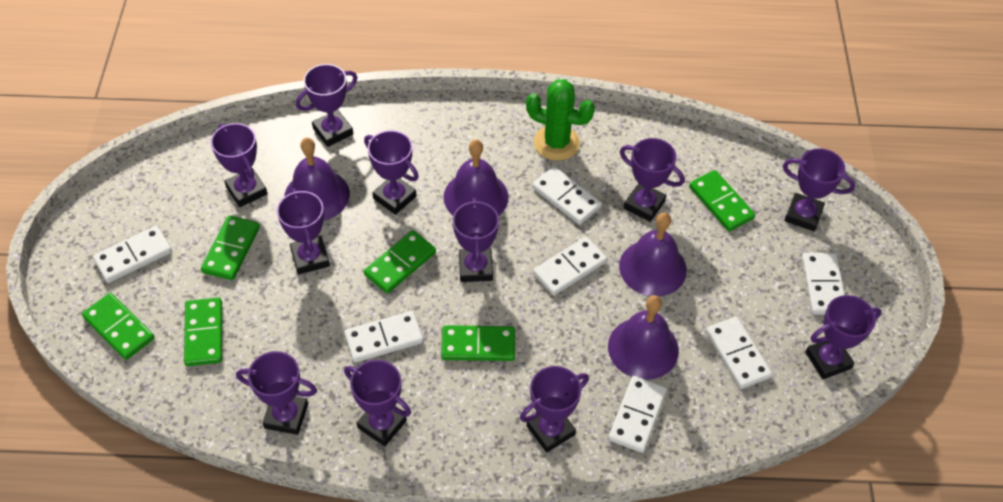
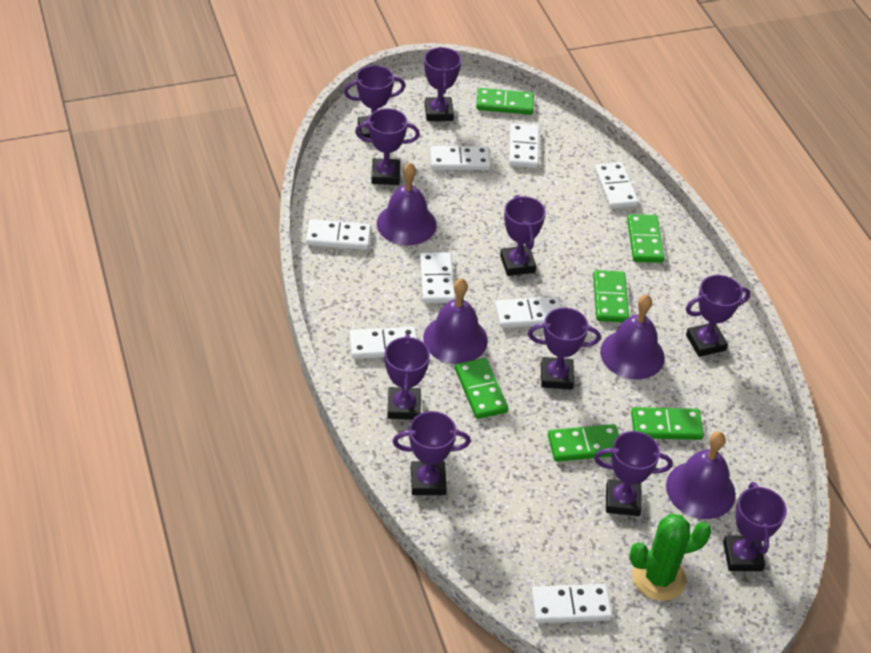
purple trophy: [211,123,268,207] [236,351,317,435] [277,188,330,274] [296,64,358,147] [344,360,411,446] [364,130,419,215] [453,197,499,282] [520,366,589,452] [620,138,685,222] [783,148,855,231] [806,295,882,379] = 11 -> [344,65,405,141] [355,108,420,185] [385,334,430,420] [392,411,471,495] [424,47,461,121] [500,195,546,276] [528,308,601,390] [594,431,673,516] [686,275,750,357] [723,482,787,571] = 10
white domino: [93,226,172,283] [344,311,423,363] [532,166,602,225] [533,237,607,296] [608,376,667,453] [706,317,772,389] [802,253,845,315] = 7 -> [306,219,371,250] [349,327,417,359] [420,253,455,303] [430,146,491,170] [495,296,561,328] [509,123,539,168] [531,584,612,623] [595,162,639,209] = 8

